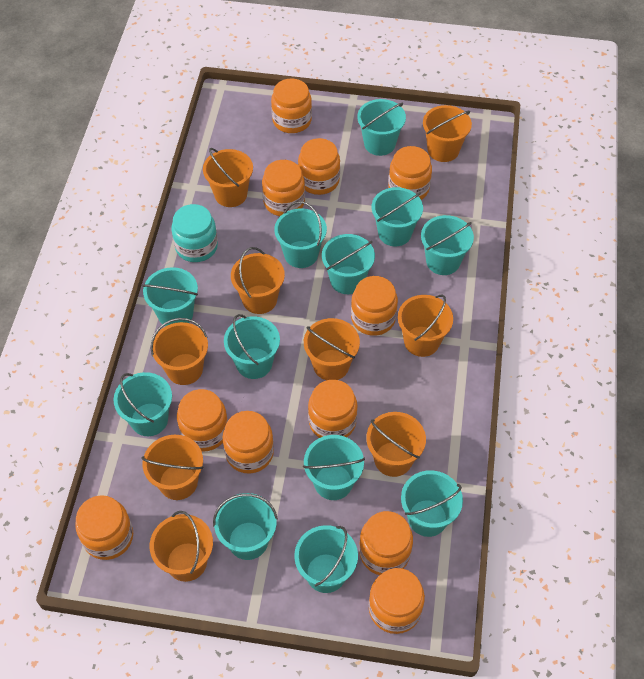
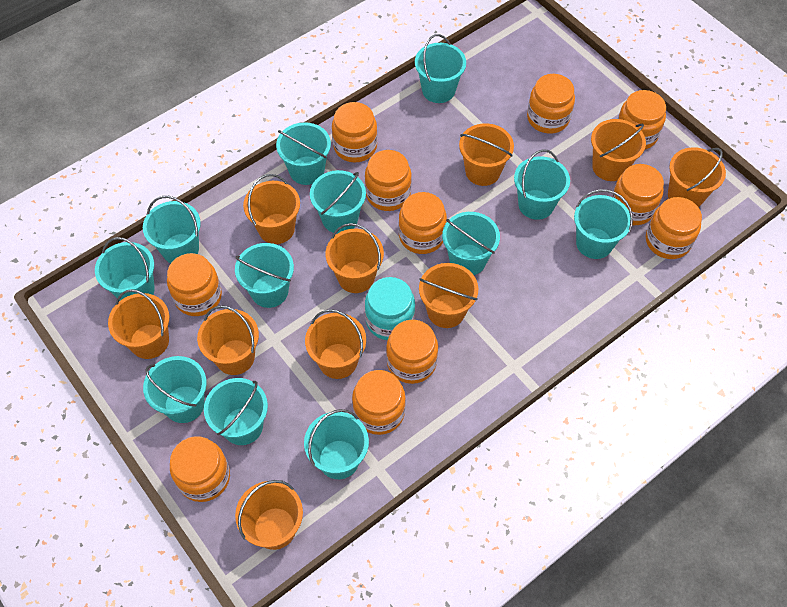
orange bucket: [141,435,203,500] [150,318,208,385] [150,511,213,582] [203,148,253,207] [231,247,285,314] [304,318,360,380] [366,412,426,477] [398,294,453,357] [423,105,472,162] = 9 -> [108,289,169,359] [197,305,259,375] [235,480,303,550] [243,174,300,244] [305,309,366,379] [326,223,384,293] [419,263,478,328] [459,123,514,186] [591,119,646,181] [668,147,726,207] = 10

